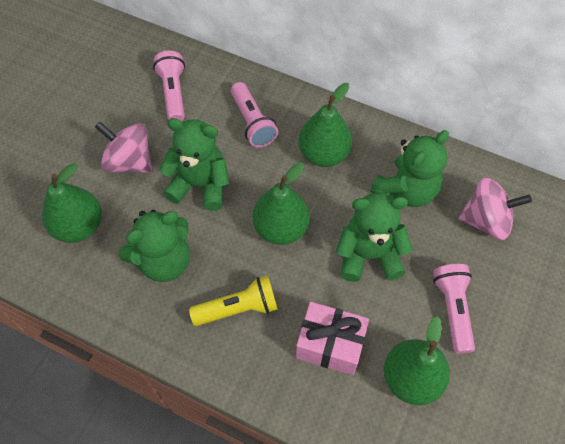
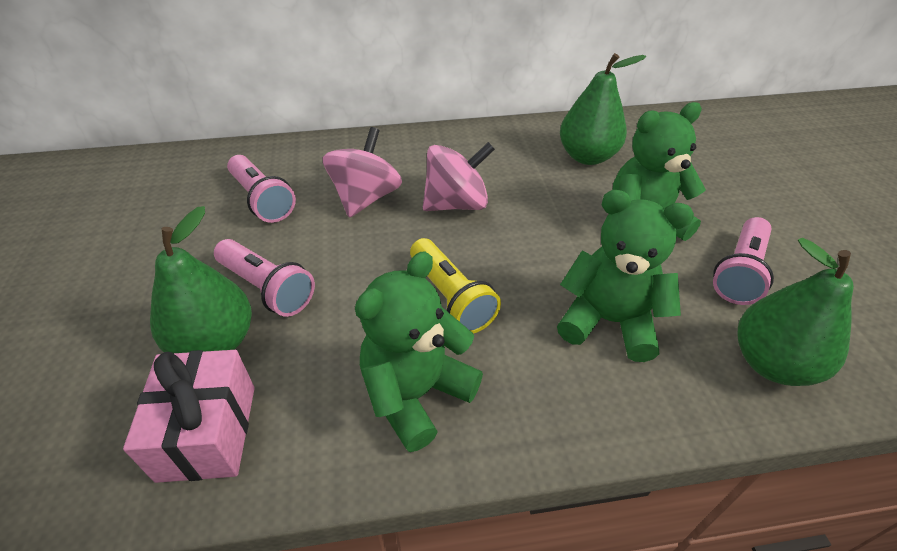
green pear: [42,163,102,243] [252,162,310,245] [298,83,352,167] [384,316,450,405] = 4 -> [150,206,252,353] [560,53,646,165] [737,238,854,386] = 3
green teddy bear: [119,210,190,282] [159,118,229,211] [336,193,413,282] [370,130,449,207] = 4 -> [355,251,483,452] [557,190,694,362] [612,102,706,241] = 3

